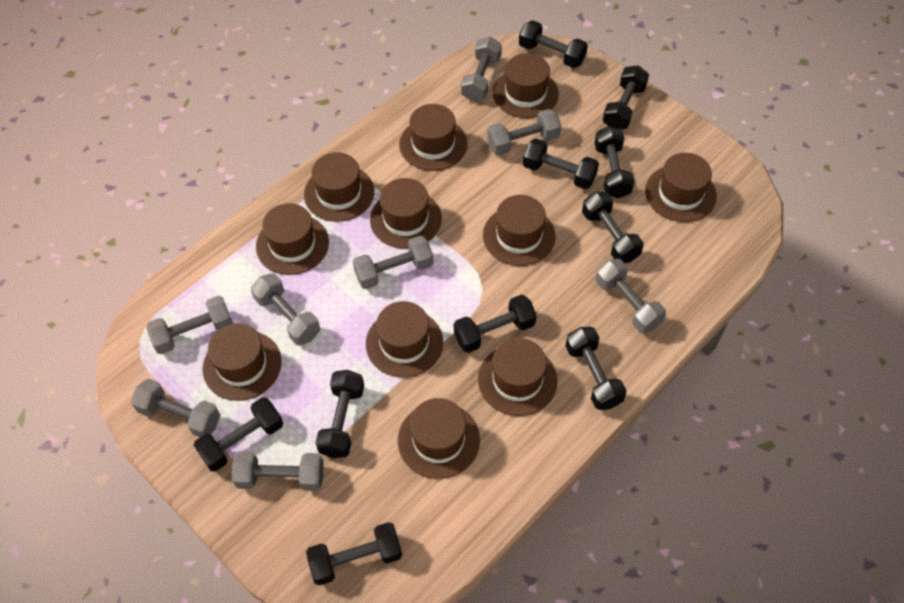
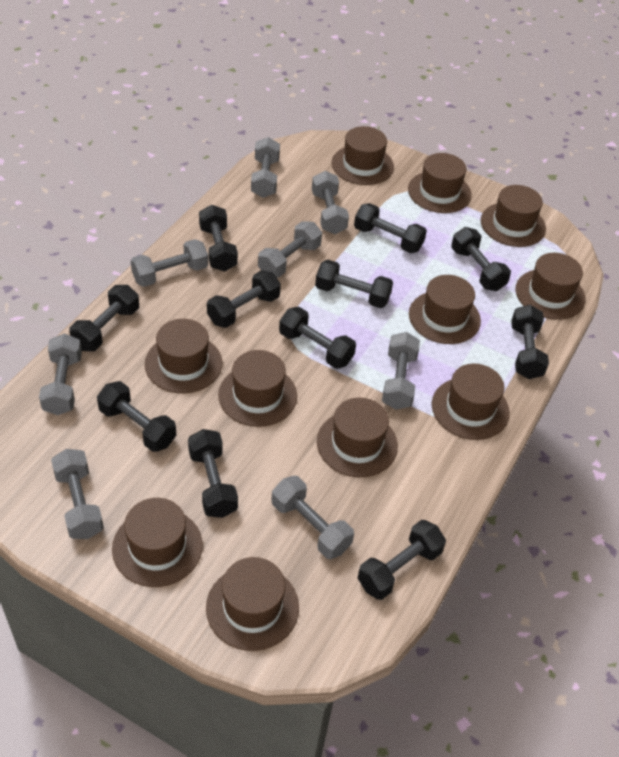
black dumbbell: [194,397,283,472] [306,522,402,585] [315,370,364,458] [454,295,537,353] [519,20,588,68] [523,139,599,189] [565,327,627,410] [582,192,644,263] [594,126,634,199] [603,65,649,129] = 10 -> [69,285,139,351] [97,381,176,452] [188,429,238,518] [199,205,238,271] [207,270,281,328] [279,307,356,369] [315,260,393,308] [354,203,427,253] [358,520,446,600] [451,227,511,291] [511,305,549,379] = 11

